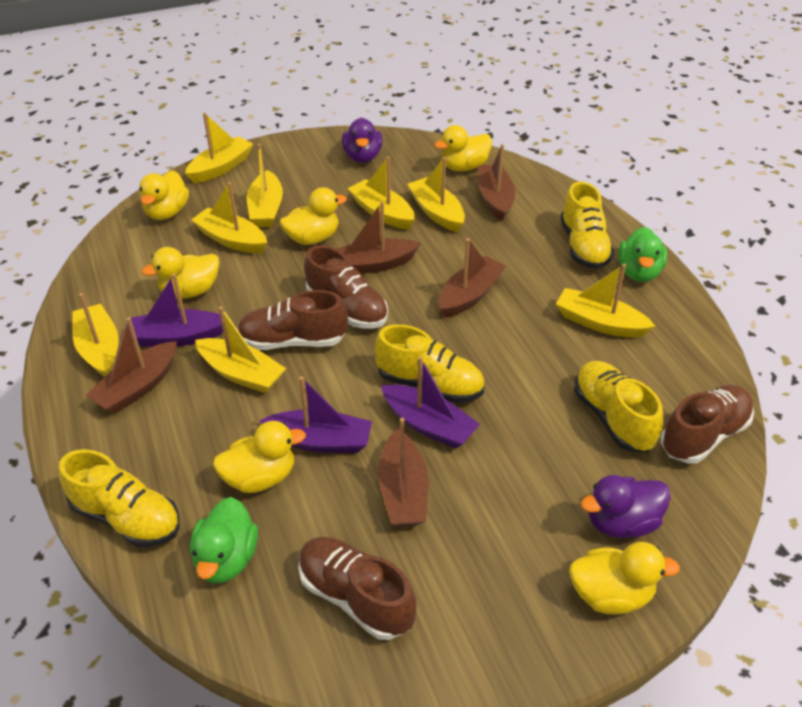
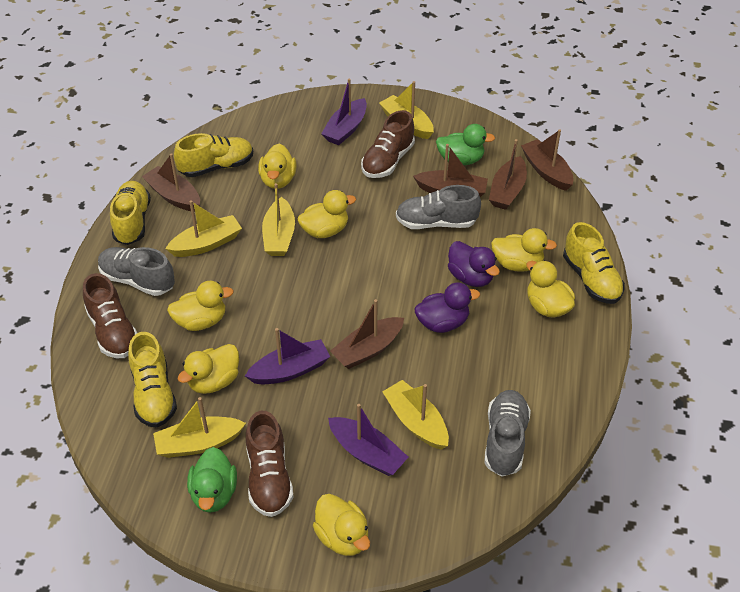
brown shoe: [238,290,348,350] [298,537,416,640] [304,245,388,328] [661,385,754,464] = 4 -> [83,273,137,359] [246,411,294,517] [361,110,415,178] = 3
grey shoe: none = 0 -> [98,247,175,296] [396,185,481,229] [484,390,531,476] = 3
yellow boat: [72,293,119,377] [185,113,253,183] [191,182,267,254] [195,306,286,393] [247,144,283,227] [348,157,415,230] [407,157,465,232] [556,264,655,338] = 8 -> [153,397,246,458] [165,200,242,257] [262,183,295,256] [379,81,434,139] [382,380,449,450] = 5
yellow duck: [139,170,189,220] [142,247,219,299] [213,421,306,493] [280,187,347,245] [434,125,492,171] [569,542,680,615] = 6 -> [167,281,234,331] [177,344,239,394] [258,144,297,189] [297,190,356,238] [313,494,370,556] [491,228,557,272] [526,261,575,318] = 7

